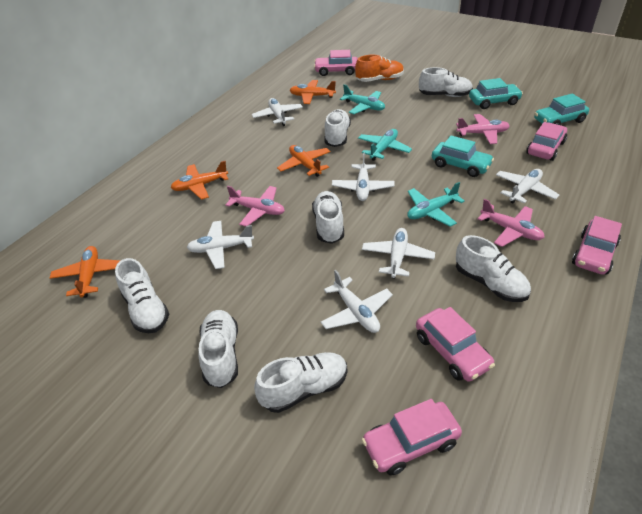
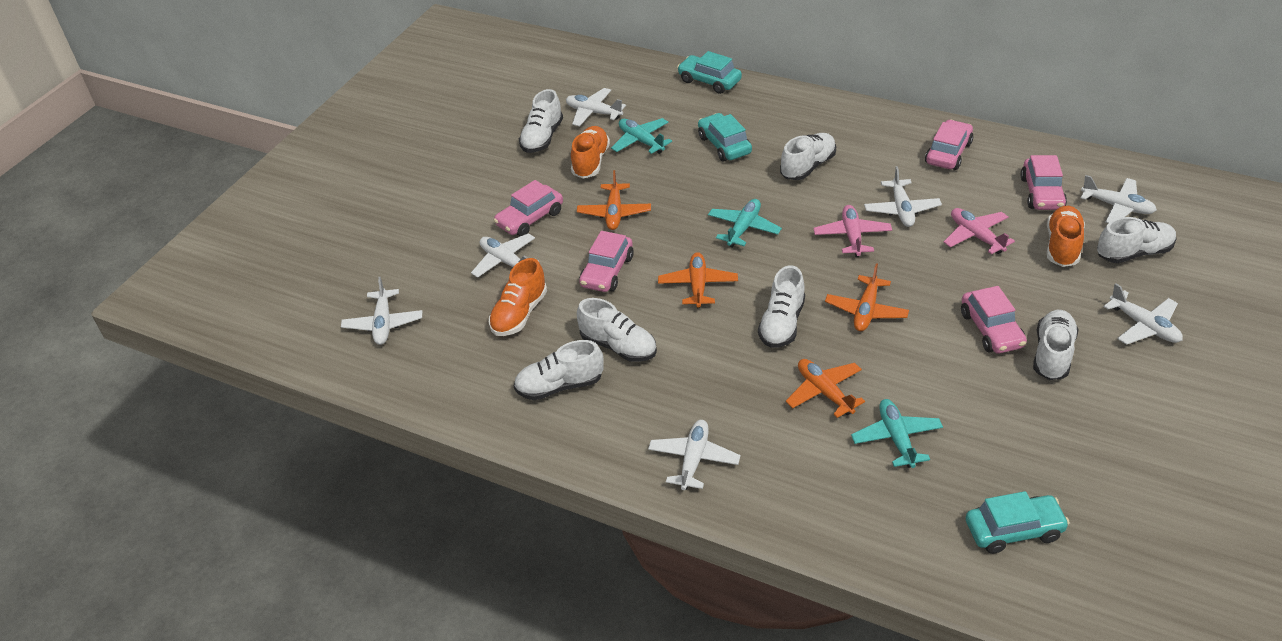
orange shoe: [355,55,404,82] = 1 -> [489,258,547,336] [571,126,610,178] [1047,206,1085,267] = 3
pink plane: [225,186,285,226] [456,114,510,144] [477,199,545,247] = 3 -> [813,205,892,257] [944,208,1015,254] = 2
white plane: [187,221,254,269] [252,98,303,126] [320,270,393,333] [332,153,395,201] [362,228,435,279] [496,169,559,204] = 6 -> [341,277,422,345] [471,233,539,278] [566,88,626,127] [648,420,740,490] [864,166,942,227] [1081,175,1157,223] [1104,283,1183,345] = 7

